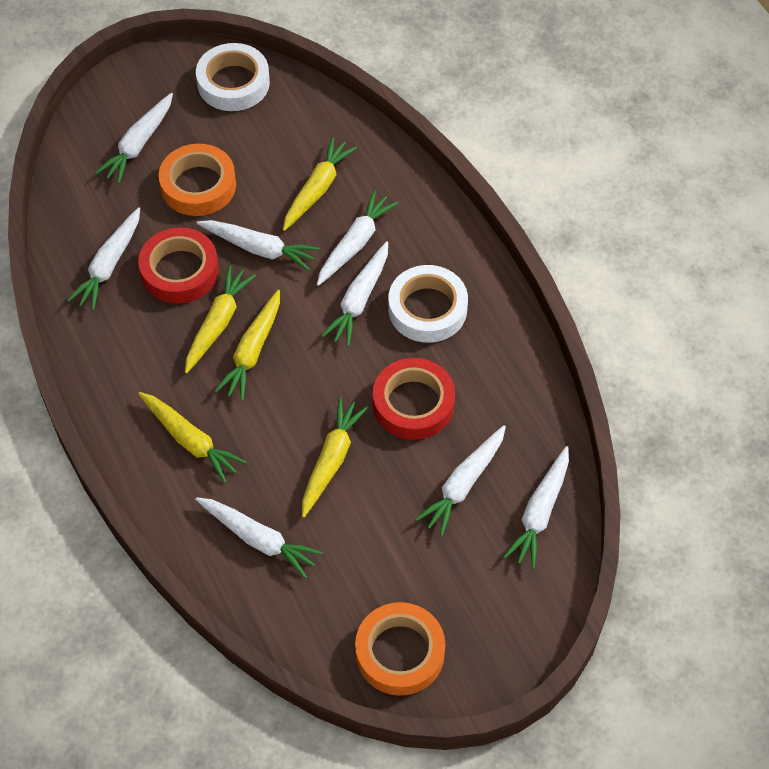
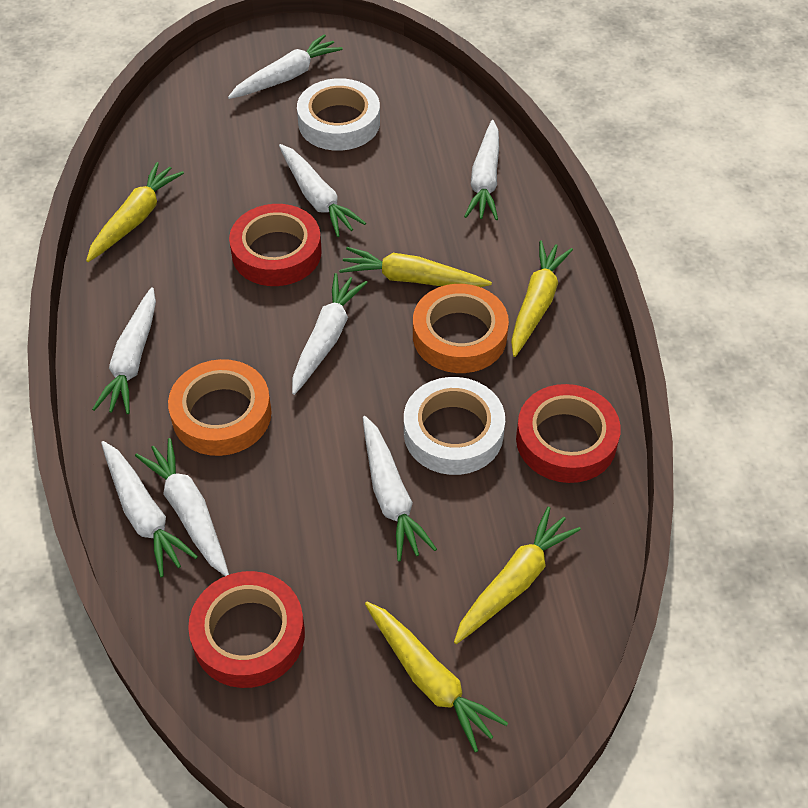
red tape: [138,227,219,304] [373,358,455,440] = 2 -> [188,571,305,688] [229,204,322,286] [516,384,621,483] = 3

